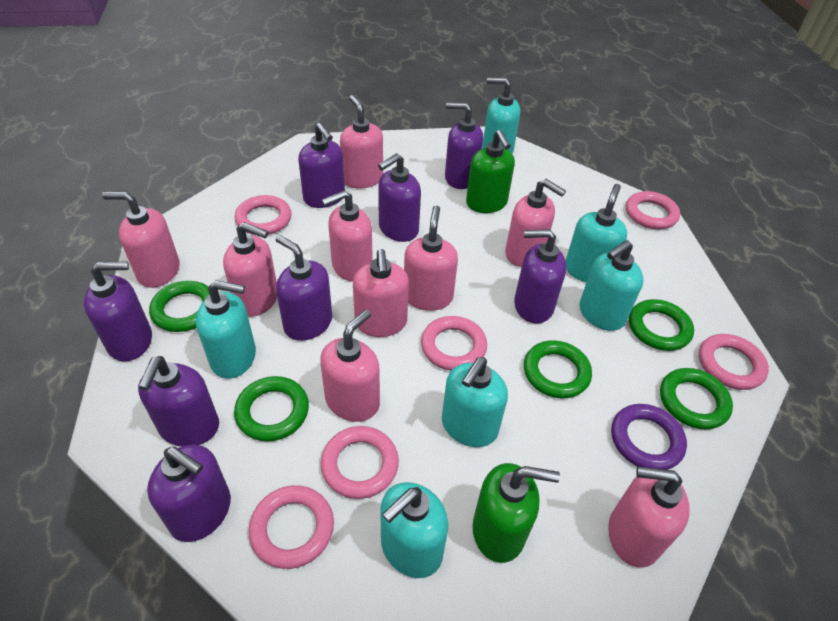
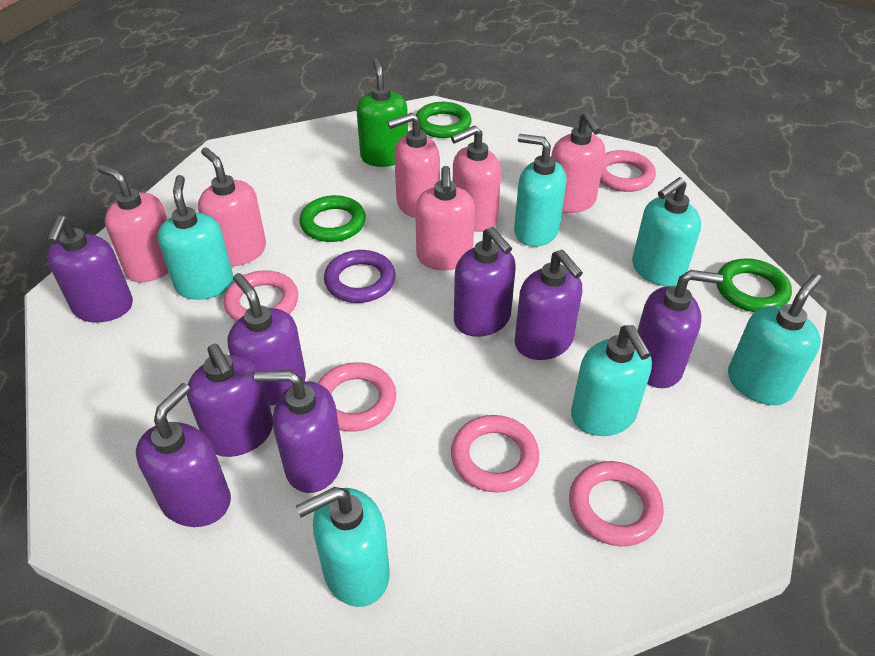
green ring: [149,281,210,332] [234,376,309,441] [524,340,592,398] [629,299,694,351] [660,368,733,429] = 5 -> [299,195,366,242] [416,102,472,138] [717,258,792,312] = 3
green soap dispenser: [466,130,515,213] [473,463,560,563] = 2 -> [357,58,408,167] = 1
pink ring: [234,195,291,235] [249,485,334,569] [321,426,399,499] [421,316,487,370] [626,191,680,229] [699,334,769,390] = 6 -> [224,270,298,321] [318,362,396,432] [451,415,539,492] [569,461,664,546] [600,150,656,192] = 5
pink soap dispenser: [102,192,180,288] [223,222,277,317] [320,309,380,422] [322,190,373,282] [340,95,383,189] [353,249,409,337] [404,205,458,311] [505,179,566,267] [608,466,690,568] = 9 -> [97,165,169,282] [198,148,266,267] [387,113,440,218] [415,166,475,270] [451,126,501,232] [551,112,605,213] = 6

